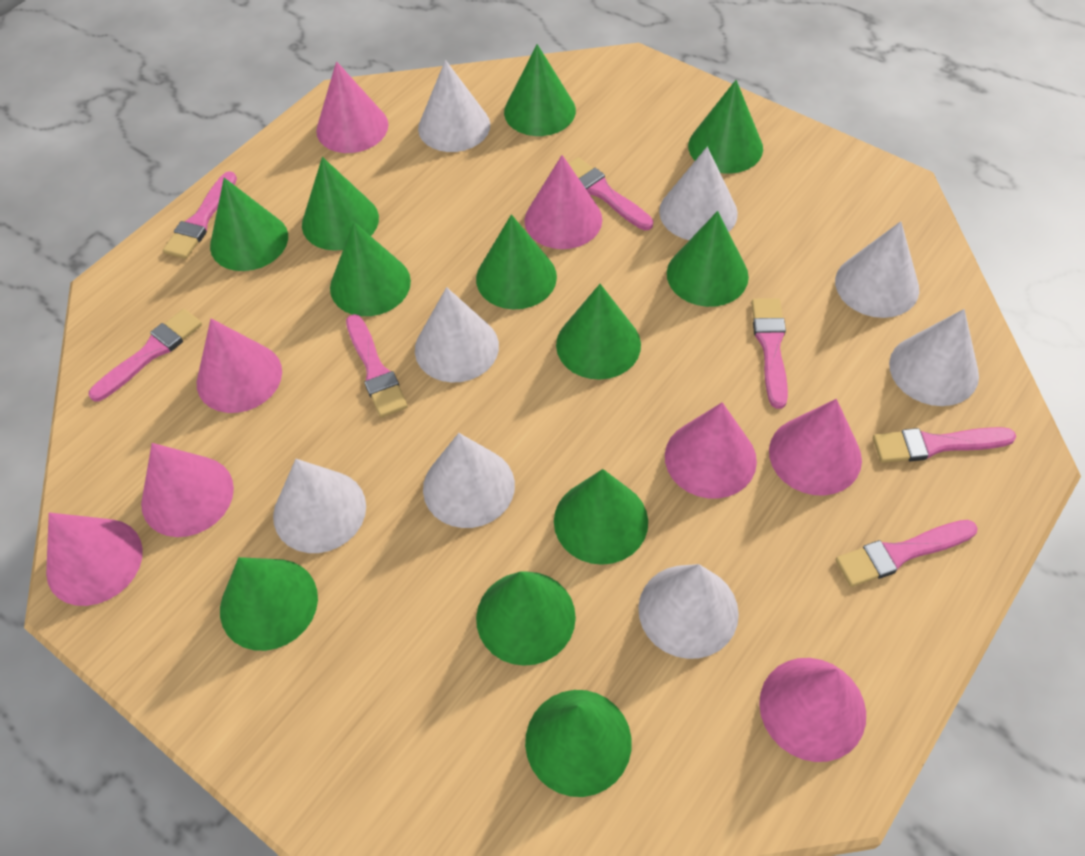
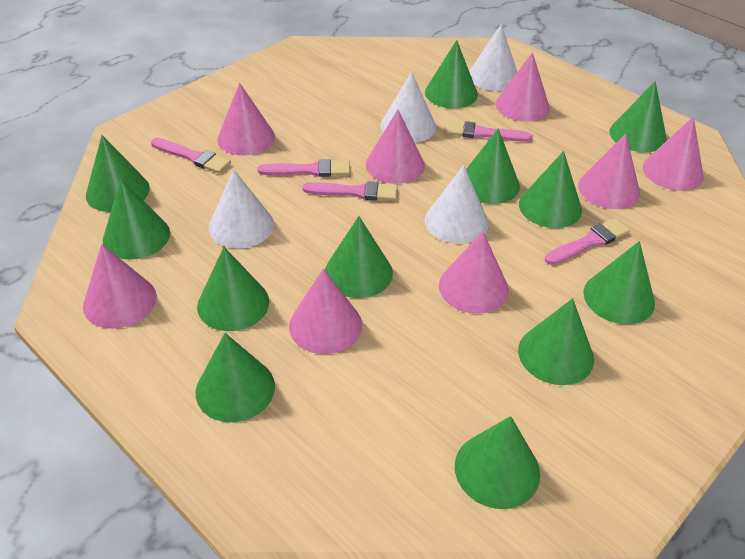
pink brush: [88,309,202,401] [163,171,237,259] [346,314,408,418] [568,157,653,230] [751,298,788,409] [835,520,978,587] [873,427,1016,463] = 7 -> [151,138,231,173] [257,159,350,177] [303,181,398,201] [445,121,533,142] [545,218,630,265] = 5
white cone: [273,459,366,553] [415,287,499,383] [418,60,490,152] [423,433,515,528] [638,564,739,659] [659,147,738,240] [835,221,919,318] [889,309,979,406] = 8 -> [209,169,274,248] [381,72,436,143] [425,165,489,244] [469,24,517,91] = 4

